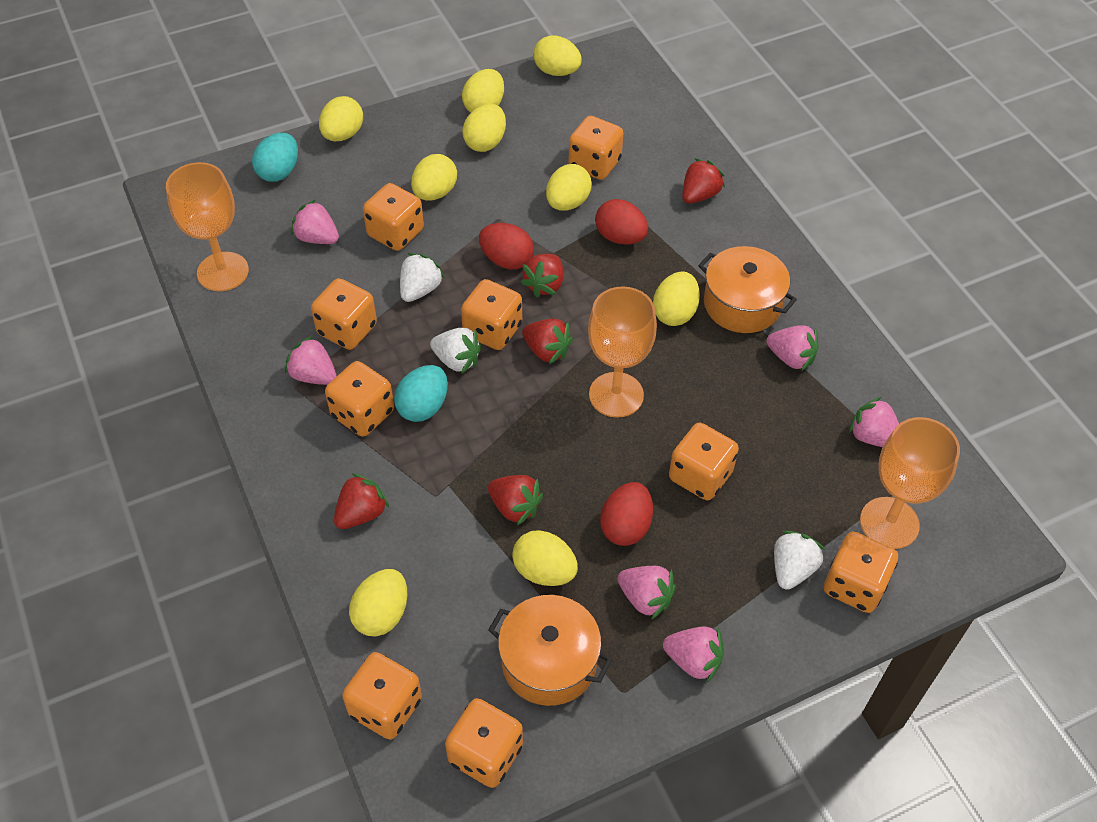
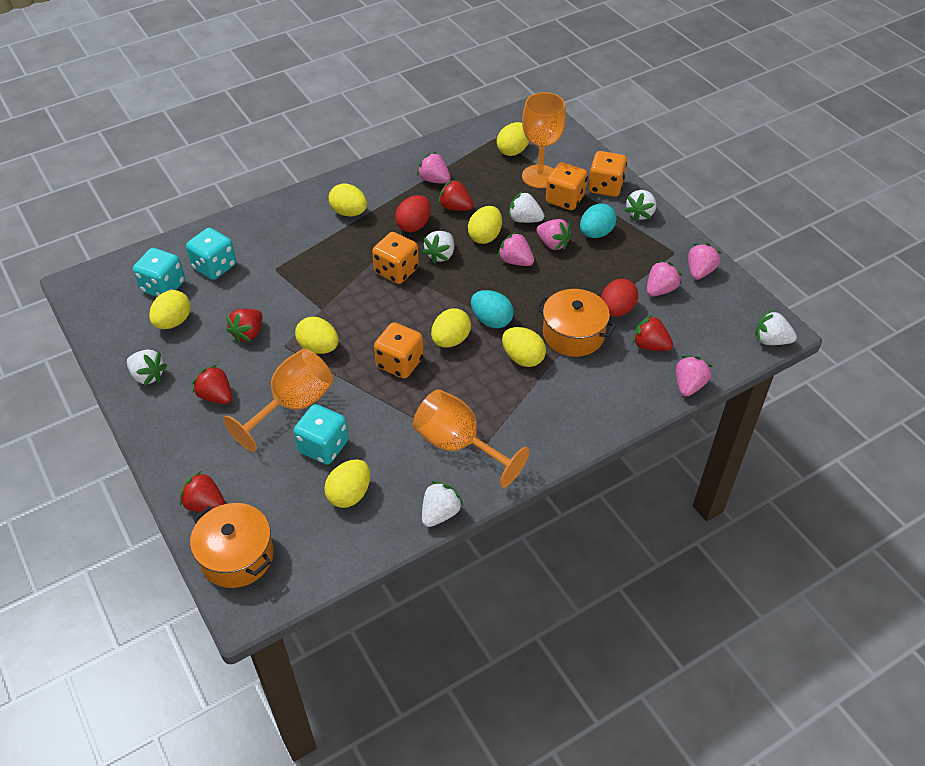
orange dice: [311,278,377,350] [325,361,394,437] [342,652,422,739] [363,183,424,251] [445,698,523,788] [461,279,522,350] [569,116,623,180] [669,423,739,500] [824,531,898,613] = 9 -> [372,232,419,284] [374,322,424,379] [546,162,588,210] [588,151,627,197] = 4
red egg: [479,223,534,270] [595,199,648,245] [600,482,653,546] = 3 -> [395,195,431,232] [601,279,638,317] = 2
turquoise dice: none = 0 -> [133,248,185,297] [186,228,236,280] [293,404,349,464] = 3
white strawberry: [400,253,445,302] [430,328,482,373] [774,531,825,590] = 3 -> [127,350,167,386] [422,231,454,264] [422,481,463,527] [509,191,544,223] [624,190,656,221] [755,310,797,345] = 6
yellow egg: [319,96,363,141] [349,569,407,637] [411,154,457,201] [462,69,504,113] [463,104,506,152] [512,530,578,586] [533,35,582,76] [546,164,592,211] [653,271,700,326] = 9 -> [149,290,191,329] [295,317,339,354] [324,459,370,508] [329,183,367,217] [431,308,471,348] [468,206,502,244] [497,122,529,156] [502,327,546,367] = 8

